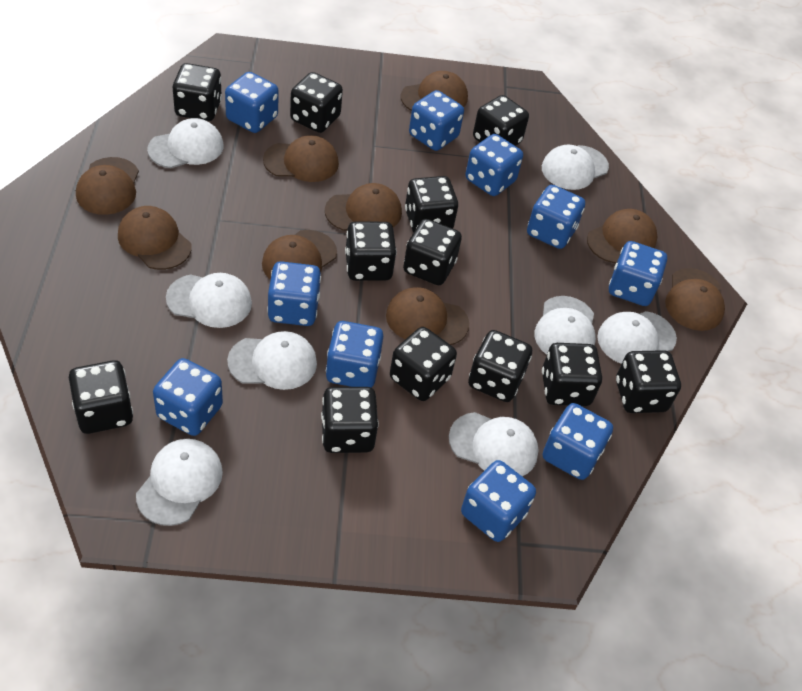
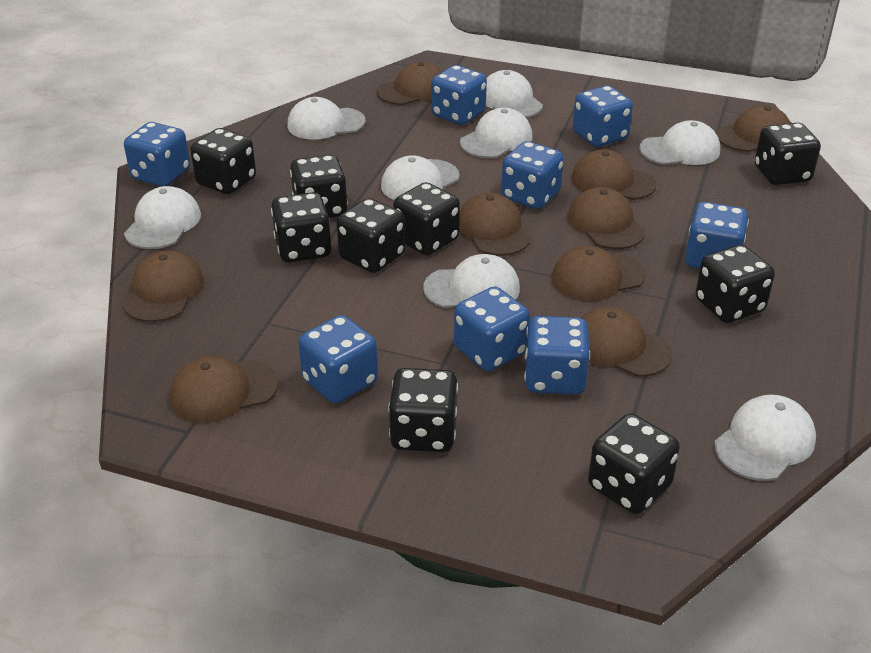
black dice: [69,360,133,434] [173,63,222,121] [290,72,343,133] [321,387,379,453] [345,222,397,281] [390,327,457,401] [403,219,462,285] [405,176,458,232] [468,330,532,402] [473,95,529,146] [542,343,602,406] [616,350,681,413] = 12 -> [190,128,256,194] [271,192,332,263] [290,155,348,218] [337,198,405,273] [388,368,458,452] [393,182,460,255] [588,413,680,514] [696,245,775,323] [755,122,821,185] = 9
blue dice: [153,358,223,436] [225,72,279,133] [267,261,321,326] [326,321,383,388] [409,90,464,151] [461,460,536,542] [465,134,523,196] [527,185,585,249] [543,403,613,480] [609,241,667,306] = 10 -> [124,122,190,186] [298,315,378,404] [431,65,487,125] [454,287,530,371] [501,141,564,209] [524,316,590,395] [573,86,633,147] [685,202,749,268] = 8

